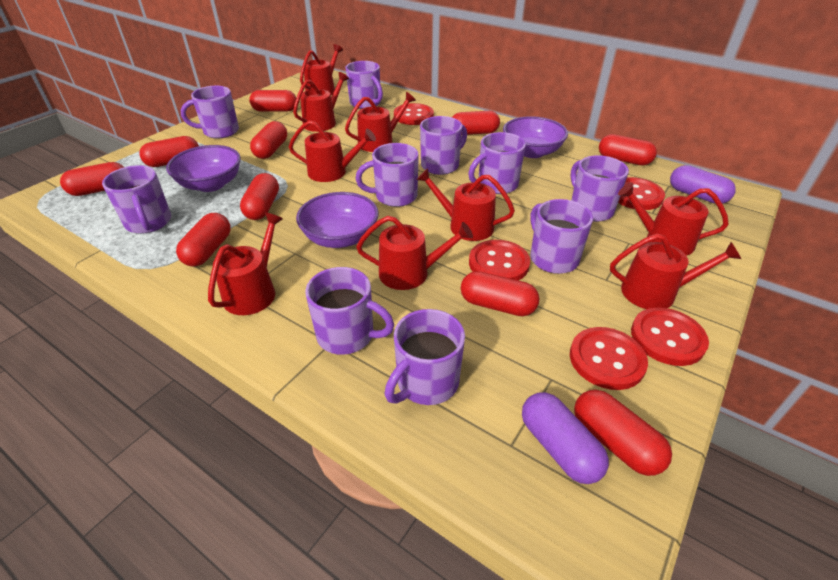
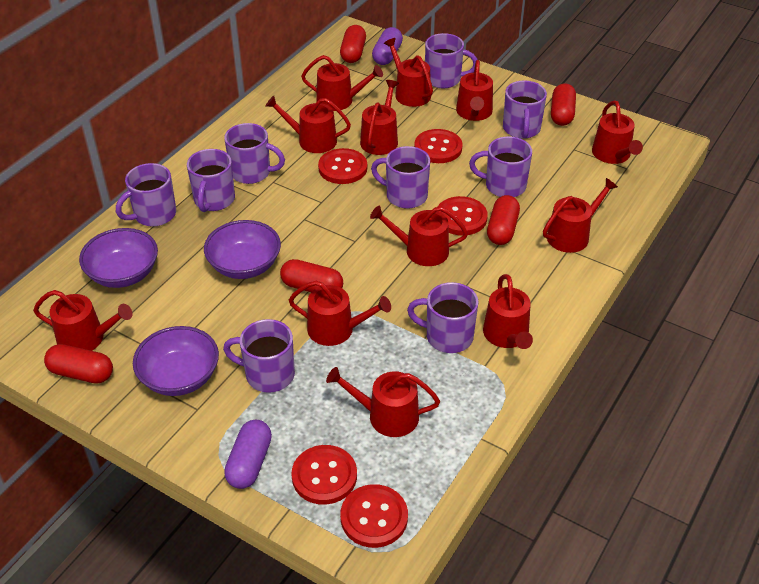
purple mug: [102,165,171,234] [181,86,239,139] [305,267,394,355] [345,61,383,109] [356,143,419,207] [384,309,465,405] [420,116,467,175] [468,132,526,194] [530,199,593,274] [570,155,629,222] = 10 -> [116,163,176,227] [187,149,235,212] [223,319,295,393] [224,123,285,184] [371,146,430,209] [407,282,478,353] [425,33,478,88] [469,136,532,197] [503,80,547,139] = 9
red capsule: [60,162,124,196] [139,136,199,167] [176,213,231,267] [240,173,279,220] [249,90,296,112] [250,121,287,159] [452,111,500,135] [461,271,539,316] [574,390,672,476] [599,134,657,166] = 10 -> [44,344,113,384] [280,259,343,292] [340,25,366,63] [487,195,520,245] [551,83,576,126] = 5
red watering can: [208,213,283,315] [289,120,376,182] [293,72,349,132] [300,44,343,95] [345,92,416,152] [356,216,473,290] [416,168,515,241] [610,234,741,309] [618,183,729,256] = 9 -> [33,290,132,351] [265,96,351,153] [289,281,391,346] [301,55,383,111] [326,367,440,437] [360,80,399,155] [370,206,468,266] [384,38,433,107] [456,60,493,121] [483,274,533,349] [543,178,618,253] [592,100,643,164] = 12

